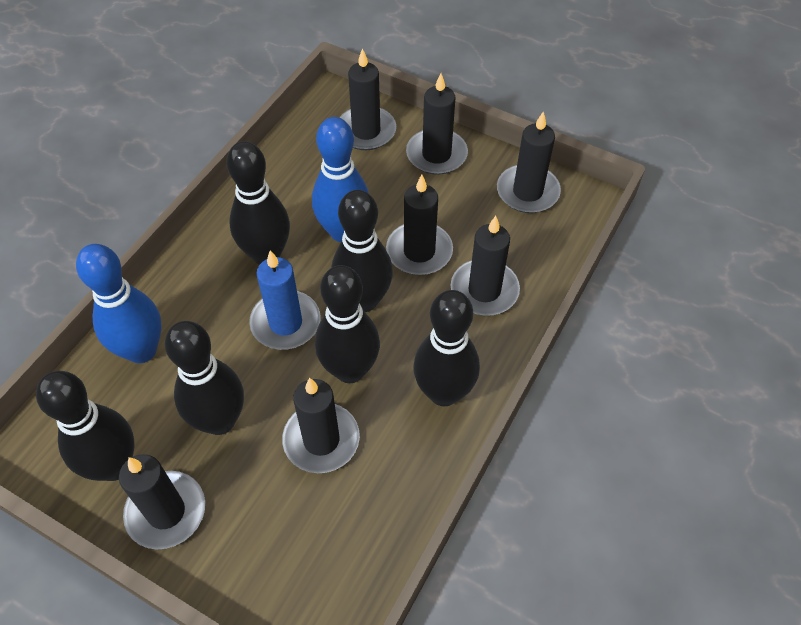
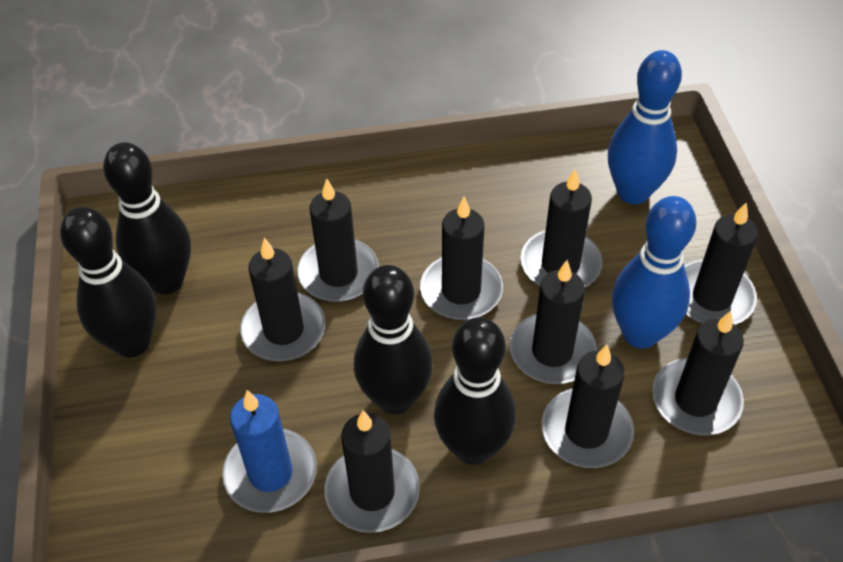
black bowling pin: [36,371,135,481] [165,321,244,435] [227,141,290,265] [315,265,380,383] [331,190,393,312] [413,290,480,406] = 6 -> [60,207,157,358] [103,142,191,295] [354,265,433,415] [434,317,516,465] = 4
black candle: [119,454,205,549] [282,378,360,473] [339,48,396,150] [386,175,453,275] [406,73,468,175] [451,216,520,316] [497,111,561,213] = 7 -> [240,238,326,361] [297,178,379,302] [324,410,420,533] [420,197,503,320] [510,260,597,384] [521,168,603,287] [542,345,634,468] [652,311,744,435] [684,203,758,325] = 9

